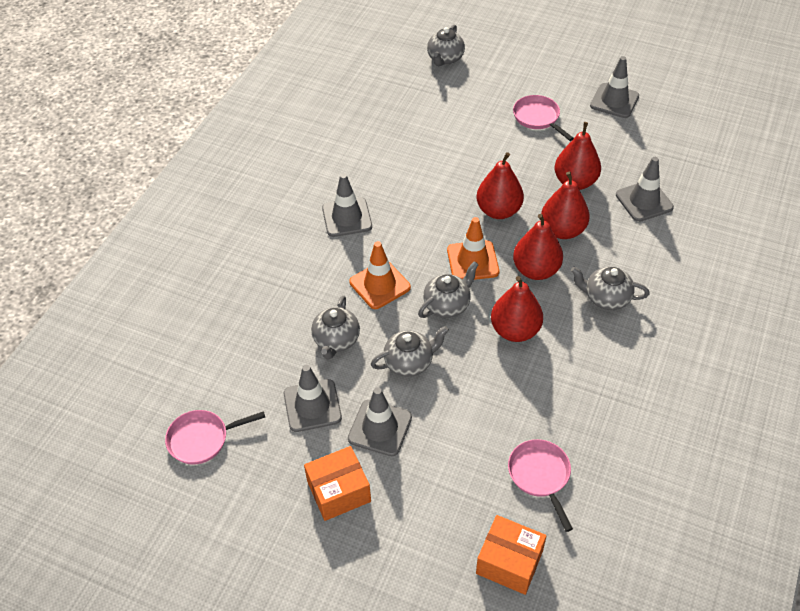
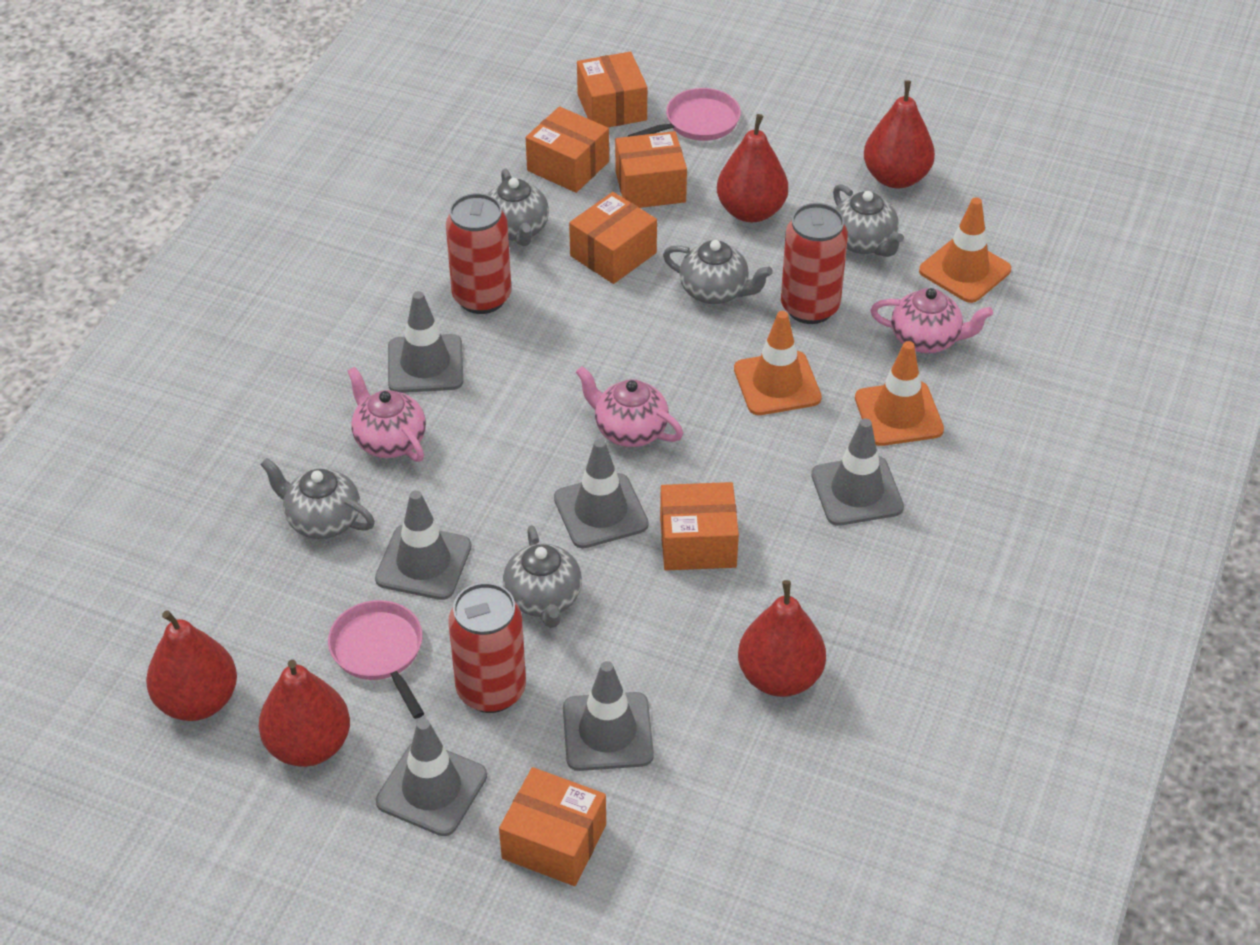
grey traffic cone: [284,365,342,432] [322,173,372,237] [348,387,412,456] [590,56,639,118] [616,157,674,222] = 5 -> [375,490,472,600] [376,719,487,836] [388,291,463,393] [554,439,649,549] [563,661,654,771] [811,418,904,526] = 6
orange box: [304,446,371,521] [476,515,547,595] = 2 -> [499,767,606,886] [526,107,609,193] [569,192,657,284] [577,52,647,127] [615,131,687,208] [660,482,739,570] = 6
orange traffic cone: [349,241,411,309] [447,217,499,280] = 2 -> [734,311,822,415] [855,341,944,446] [919,197,1011,303] = 3
pink pan: [165,410,265,465] [508,439,573,532] [513,95,574,141] = 3 -> [328,600,424,719] [628,88,741,141] = 2
pink teapot: none = 0 -> [347,367,426,462] [576,366,683,447] [870,288,993,353] = 3
red can: none = 0 -> [446,193,511,314] [448,582,526,713] [781,203,848,324] = 3

